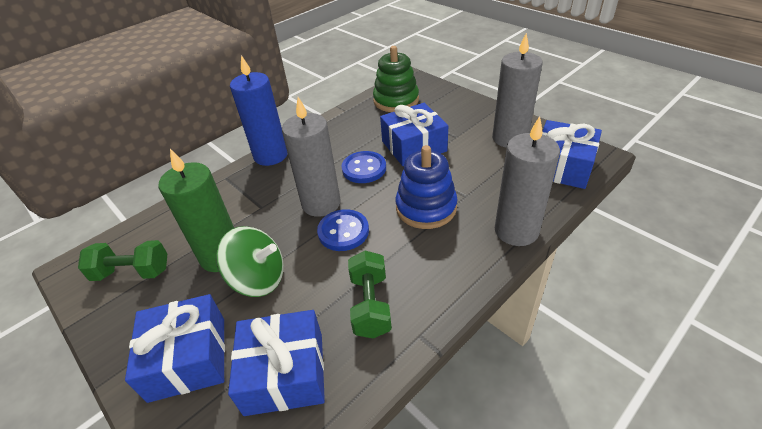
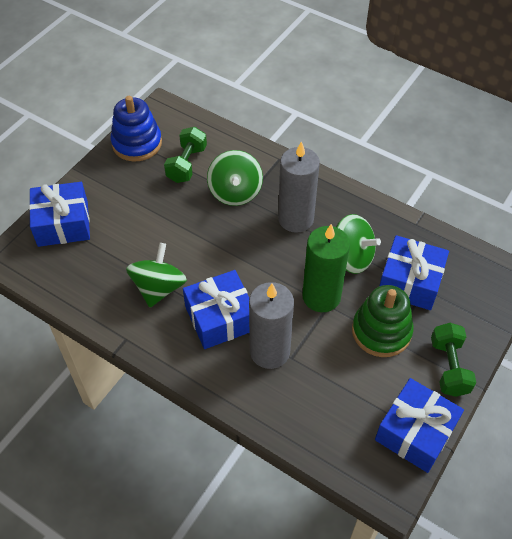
blue button: [317,209,369,251] [341,151,386,183] = 2 -> none = 0
blue candle: [230,55,288,166] = 1 -> none = 0
green spinning top: [216,226,284,297] = 1 -> [126,243,187,307] [207,150,263,206] [336,214,381,274] = 3
grey candle: [282,97,341,217] [492,33,543,148] [495,116,560,246] = 3 -> [249,282,294,369] [278,141,320,233] = 2

